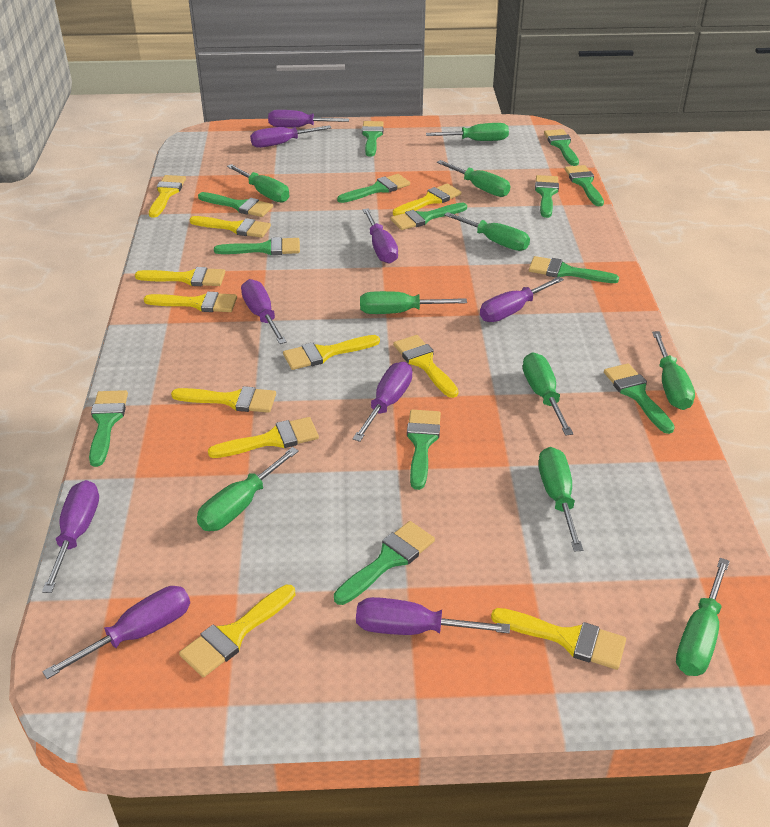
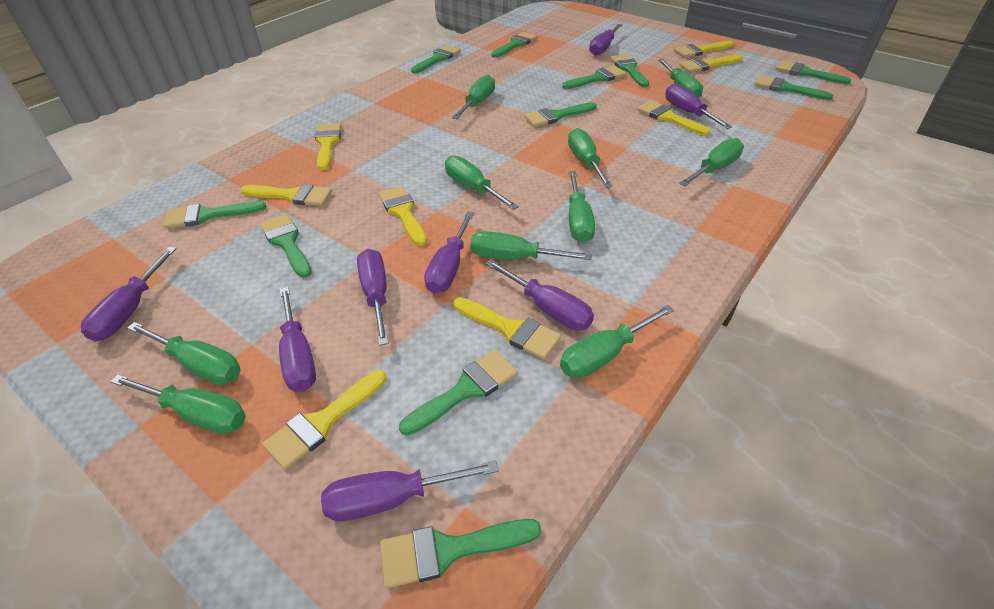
green brush: [89,390,128,467] [198,192,273,217] [214,237,300,255] [334,521,435,605] [337,174,410,203] [362,121,384,157] [390,202,467,230] [407,410,441,490] [529,256,619,283] [535,175,559,218] [544,129,579,166] [565,165,604,206] [604,363,675,434] = 13 -> [163,201,266,229] [260,214,312,278] [380,519,541,589] [399,350,518,436] [411,45,461,73] [492,32,537,58] [524,102,597,127] [562,66,626,89] [610,54,649,87] [754,75,833,100] [775,60,851,84] = 11
purple screwdriver: [42,480,99,593] [42,586,190,679] [241,279,287,344] [250,125,332,148] [268,110,349,128] [353,362,412,442] [356,597,510,635] [363,208,398,264] [480,277,564,322] = 9 -> [81,247,177,342] [279,287,316,392] [321,461,499,521] [357,249,389,346] [424,211,474,294] [485,259,594,330] [589,24,622,56] [665,84,732,129] = 8
yellow brush: [135,267,225,286] [144,292,237,312] [149,175,186,218] [171,386,276,413] [179,585,295,677] [190,216,271,238] [208,417,319,458] [283,335,380,370] [393,184,462,216] [393,335,459,398] [491,608,626,670] = 11 -> [240,184,332,206] [262,370,387,469] [315,123,341,170] [378,186,427,246] [453,297,561,359] [637,100,710,136] [674,41,734,58] [679,55,742,72] = 8

